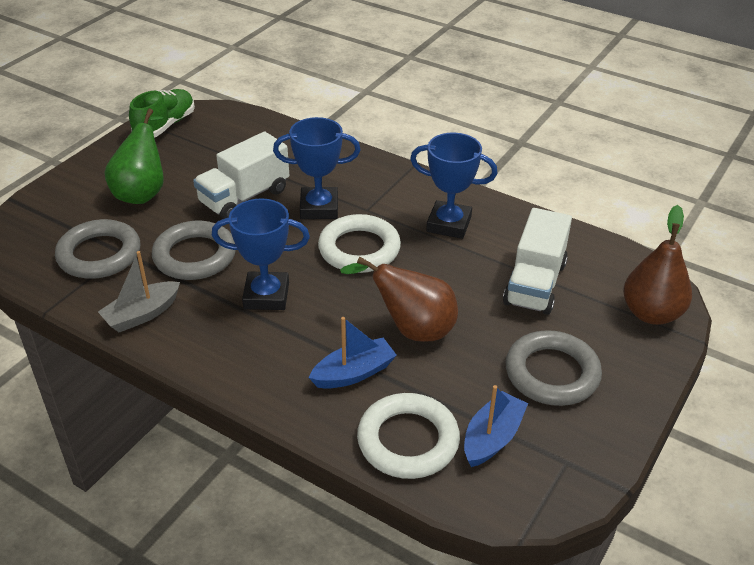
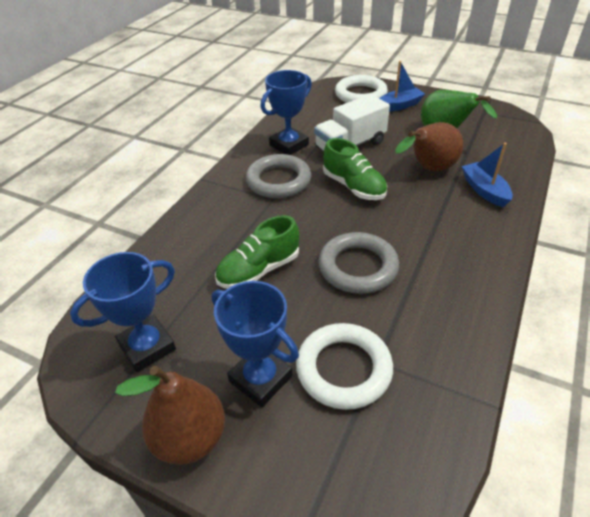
green shoe: [129,89,195,137] = 1 -> [215,215,299,289] [323,138,387,200] = 2
grey boat: [98,251,180,332] = 1 -> none = 0
grey ring: [55,219,140,279] [152,221,236,280] [506,330,602,406] = 3 -> [246,154,311,198] [318,232,399,294] = 2
white truck: [193,131,289,219] [503,208,572,315] = 2 -> [314,94,390,151] = 1

